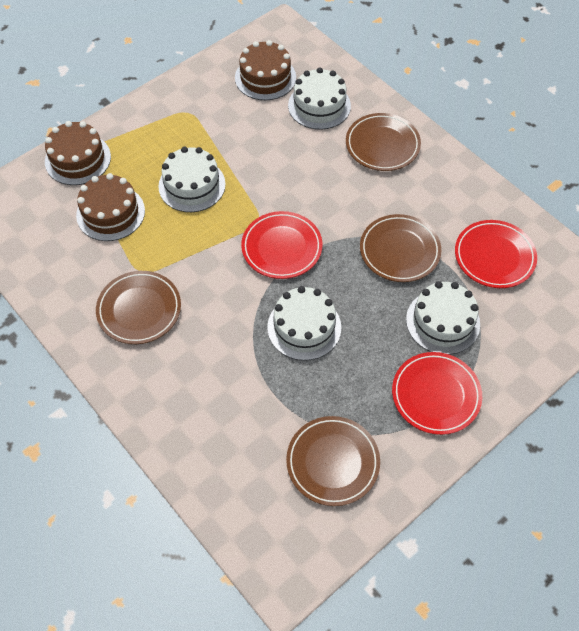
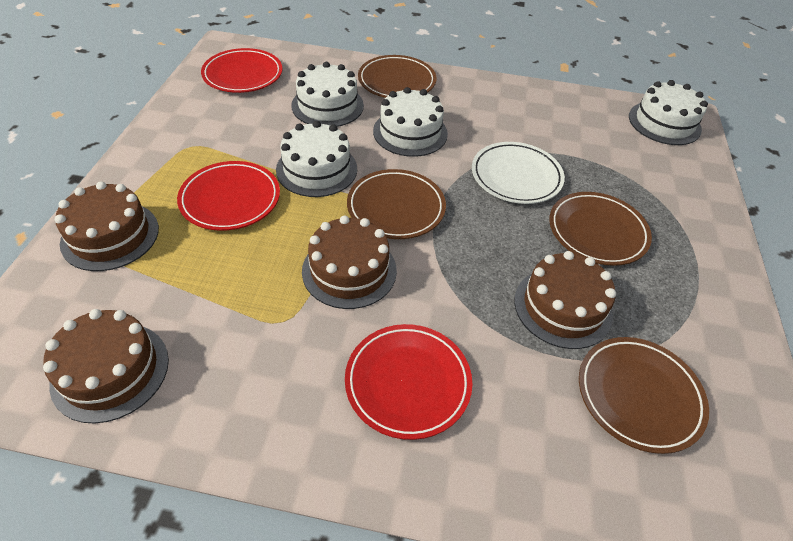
brown cake: [45,121,111,185] [76,173,145,241] [235,40,296,100] = 3 -> [43,309,169,424] [55,181,159,271] [302,216,397,309] [514,251,616,349] = 4
white plate: none = 0 -> [472,142,565,204] = 1

